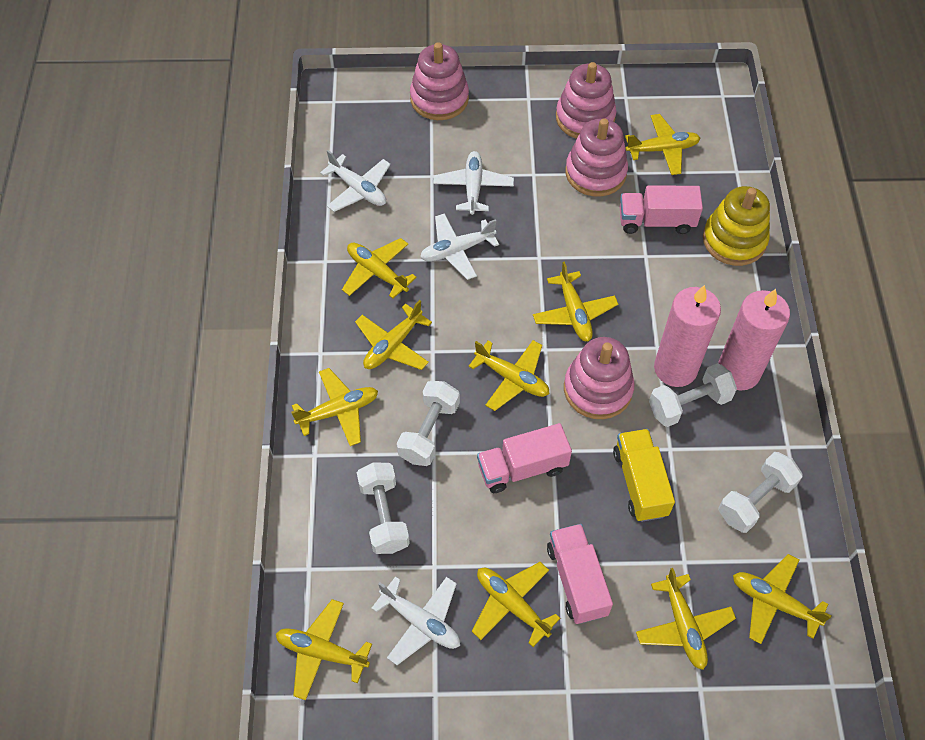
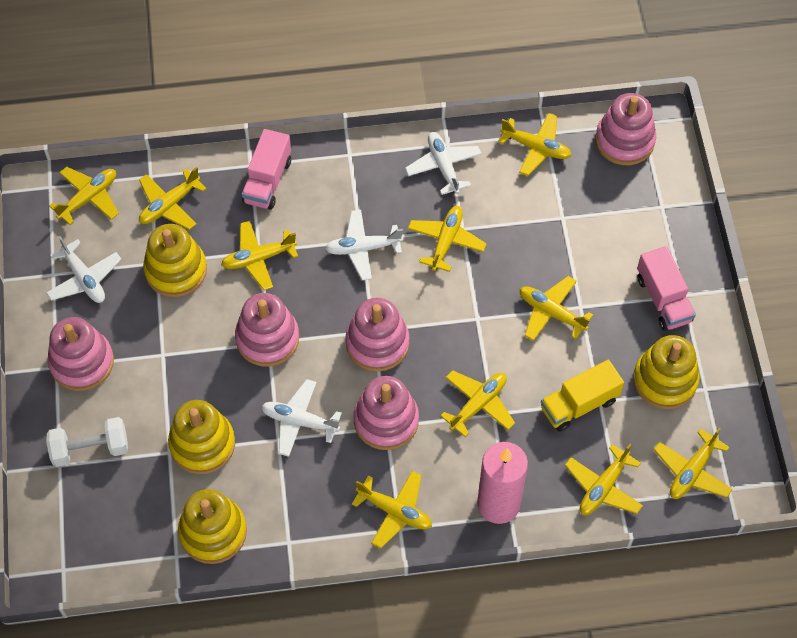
pink candle: [654,285,721,387] [718,289,790,391] = 2 -> [477,442,528,524] = 1
pink stacking toy: [410,42,469,120] [556,62,616,139] [564,337,635,419] [566,118,628,197] = 4 -> [47,317,114,391] [235,293,299,367] [345,298,409,372] [353,376,419,450] [595,93,656,165] = 5
pink truck: [477,423,572,493] [547,524,613,624] [620,185,703,234] = 3 -> [242,129,291,210] [637,246,696,331] = 2
white dumbbell: [357,462,410,554] [397,381,460,466] [649,363,737,427] [719,452,803,533] = 4 -> [47,417,128,467] = 1
yellow stacking toy: [703,186,770,266] = 1 -> [143,224,207,297] [168,400,235,474] [178,489,247,564] [633,335,700,409] = 4

